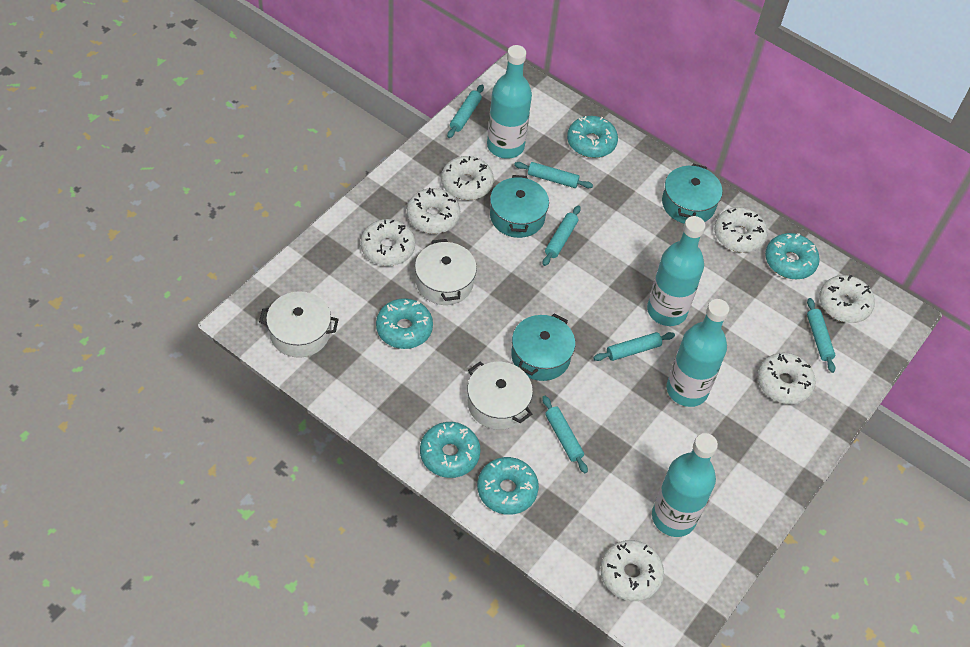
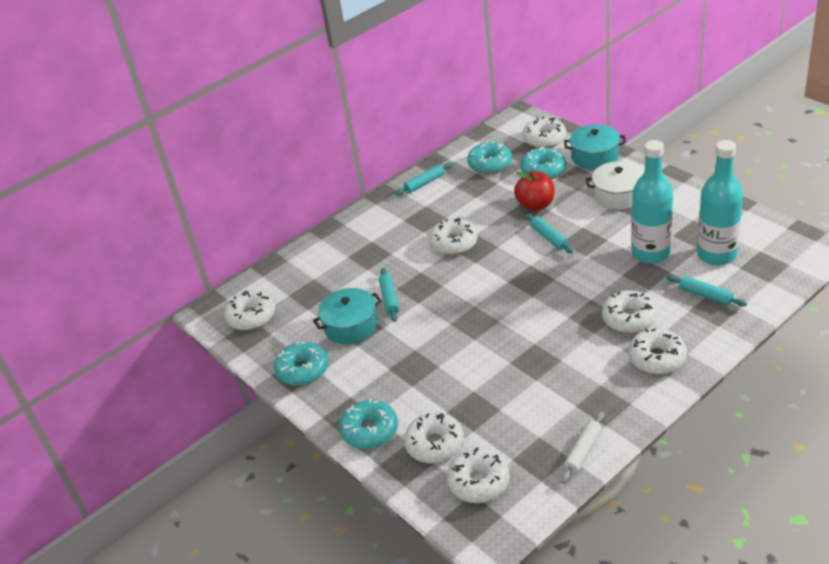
red apple: none = 0 -> [514,171,555,211] = 1
turquoise bottle: [487,45,532,159] [647,216,705,326] [652,433,718,537] [667,299,729,407] = 4 -> [631,140,673,264] [697,140,743,265] = 2
turquoise donut: [376,298,433,349] [420,422,480,478] [477,457,539,515] [567,116,618,158] [765,233,820,279] = 5 -> [274,341,328,386] [340,399,398,449] [467,141,512,174] [520,147,566,179] = 4
turquoise pot: [490,175,549,238] [511,313,575,381] [662,163,723,224] = 3 -> [313,288,382,345] [564,124,626,170] = 2
turquoise rolling pin: [447,85,484,138] [514,162,593,188] [542,396,588,473] [543,205,581,266] [593,332,675,361] [807,298,835,373] = 6 -> [379,268,399,322] [395,162,452,195] [526,213,573,253] [666,275,747,307] = 4
white pot: [259,291,339,358] [415,239,477,305] [467,362,533,430] = 3 -> [586,161,644,210] = 1
white rolling pin: none = 0 -> [561,412,604,483] = 1

